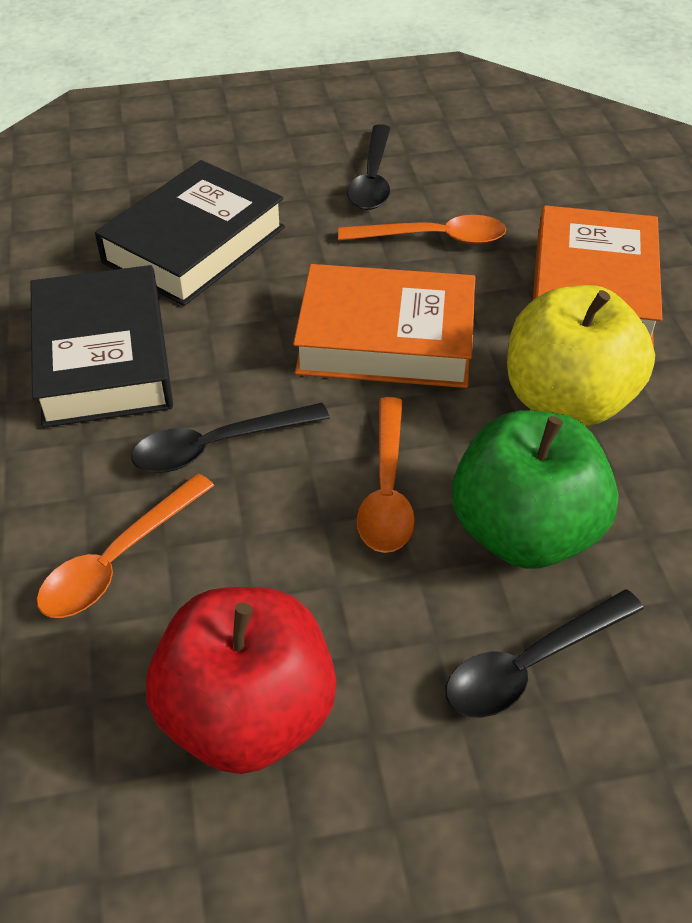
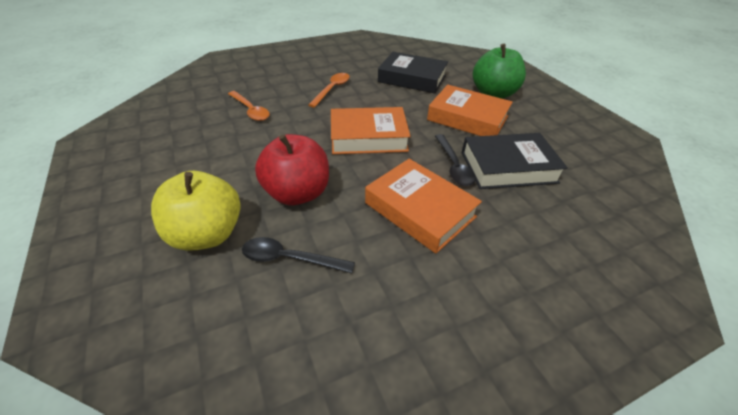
black spoon: [131,403,330,473] [347,124,390,210] [446,589,644,718] = 3 -> [242,237,355,273] [435,134,476,186] = 2
orange book: [293,264,475,388] [533,205,662,347] = 2 -> [331,107,411,154] [365,159,482,253] [427,85,513,136] = 3
orange spoon: [37,473,214,618] [338,215,506,244] [357,397,415,553] = 3 -> [228,91,270,121] [308,73,350,107] = 2

